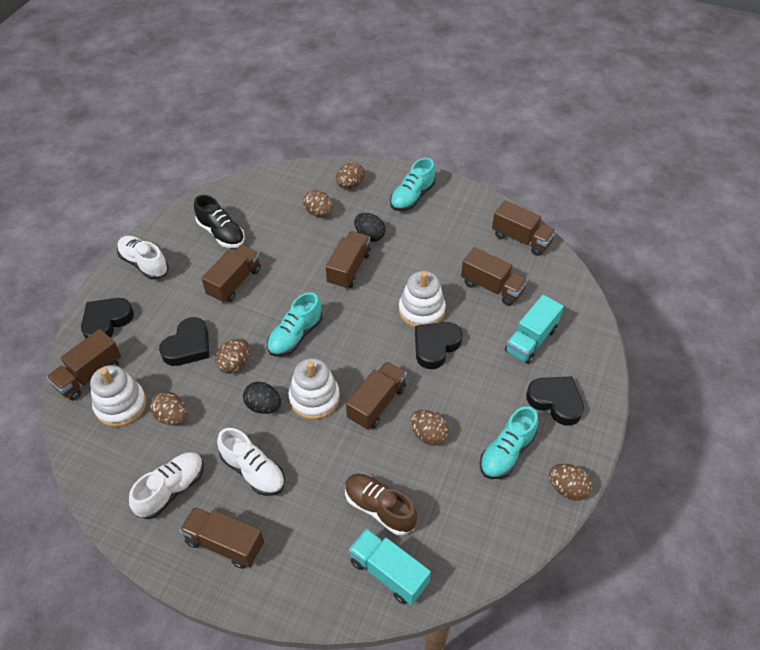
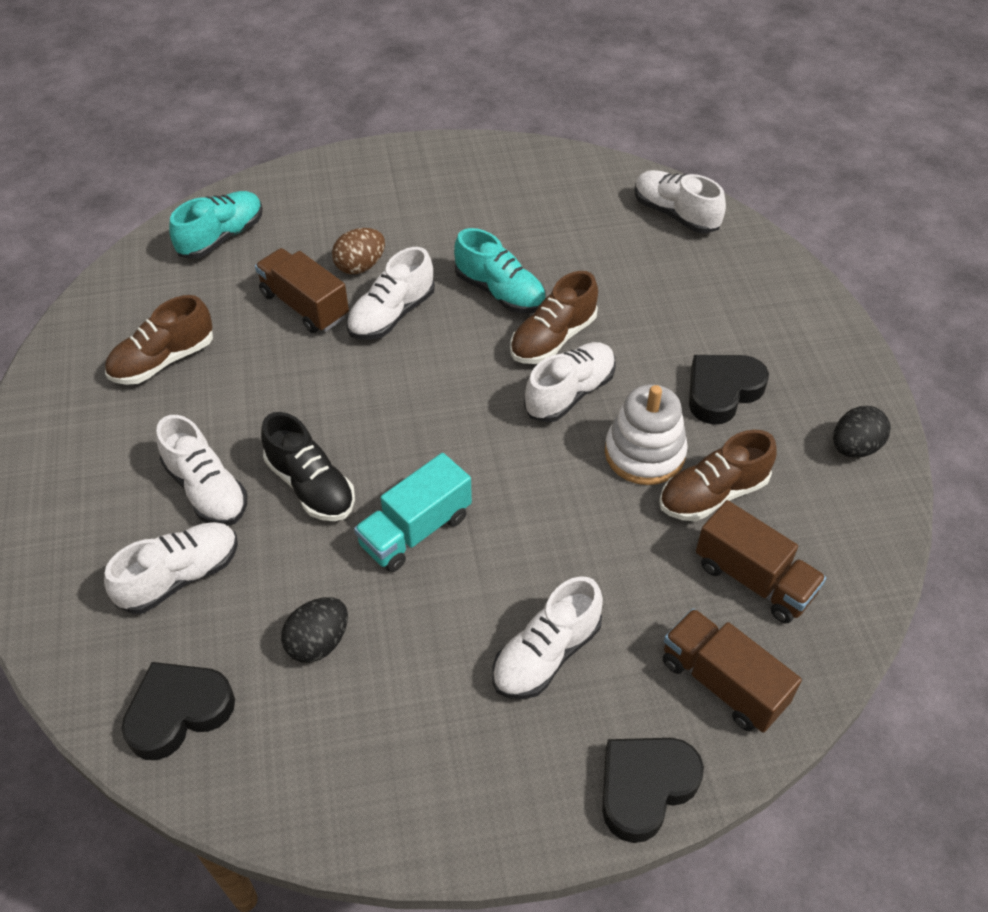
black heart: [81,298,134,338] [159,317,209,366] [415,322,462,369] [526,376,584,426] = 4 -> [121,662,235,760] [602,738,704,843] [689,355,769,425] = 3
brown egg: [150,392,187,425] [215,338,250,373] [303,190,333,217] [335,162,365,189] [410,410,449,446] [549,464,592,501] = 6 -> [332,228,385,274] = 1
brown shoe: [345,474,417,535] = 1 -> [105,295,213,385] [510,271,598,364] [659,430,776,521] = 3
brown truck: [47,329,121,401] [179,507,264,569] [201,245,261,303] [326,231,371,289] [346,361,407,430] [461,247,528,306] [492,200,556,256] = 7 -> [255,248,349,333] [663,608,802,733] [696,500,826,623] = 3
turquoise shoe: [267,292,323,357] [390,158,435,211] [480,406,538,479] = 3 -> [169,191,263,259] [454,228,546,313] = 2
turquoise truck: [349,528,431,605] [505,295,564,364] = 2 -> [354,453,472,572] = 1
white shoe: [117,235,169,280] [129,452,204,519] [217,428,285,496] = 3 -> [104,522,238,614] [156,415,247,526] [347,247,435,340] [492,576,603,699] [524,342,616,422] [635,170,726,233] = 6
white stacking toy: [90,365,146,427] [288,358,340,420] [399,271,446,327] = 3 -> [605,384,688,485] = 1

